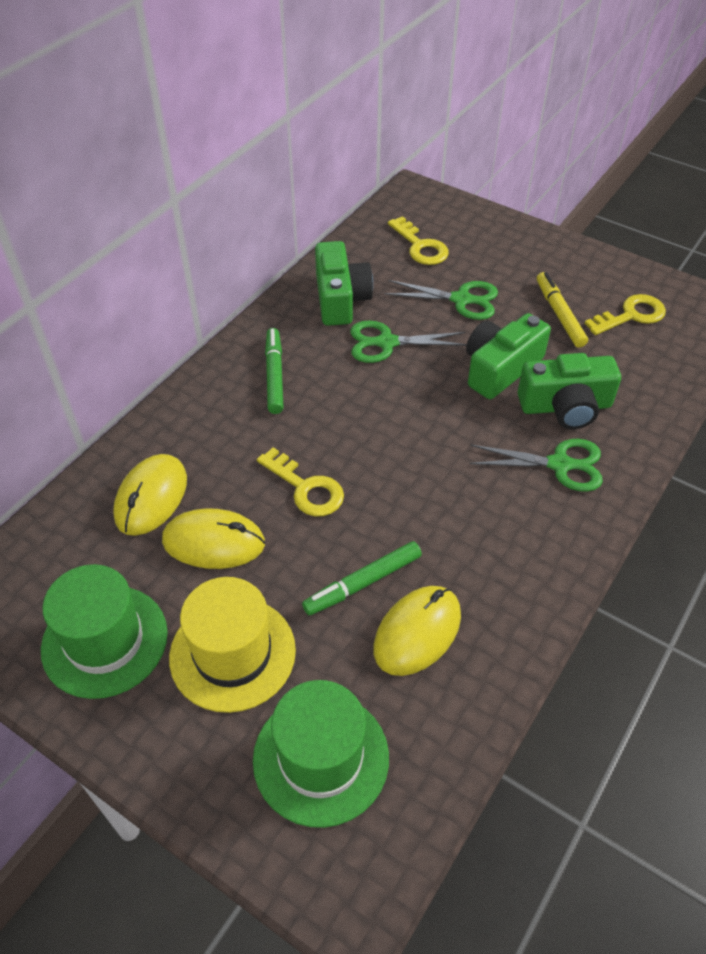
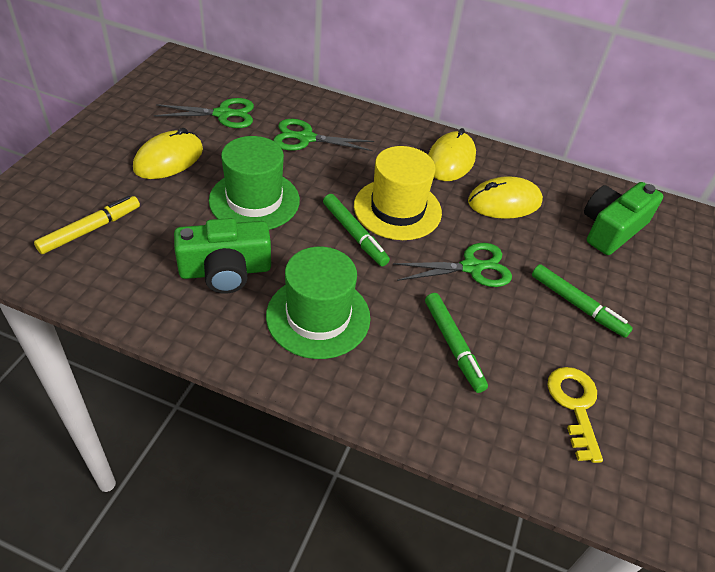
green camera: [315,241,373,326] [466,313,551,399] [517,353,621,429] = 3 -> [174,218,271,294] [584,182,663,255] = 2
green marker: [265,328,284,414] [302,541,422,615] = 2 -> [323,194,390,266] [425,293,488,393] [532,264,633,338] = 3
yellow key: [257,447,344,516] [388,216,449,265] [585,294,666,335] = 3 -> [547,367,603,463] = 1

